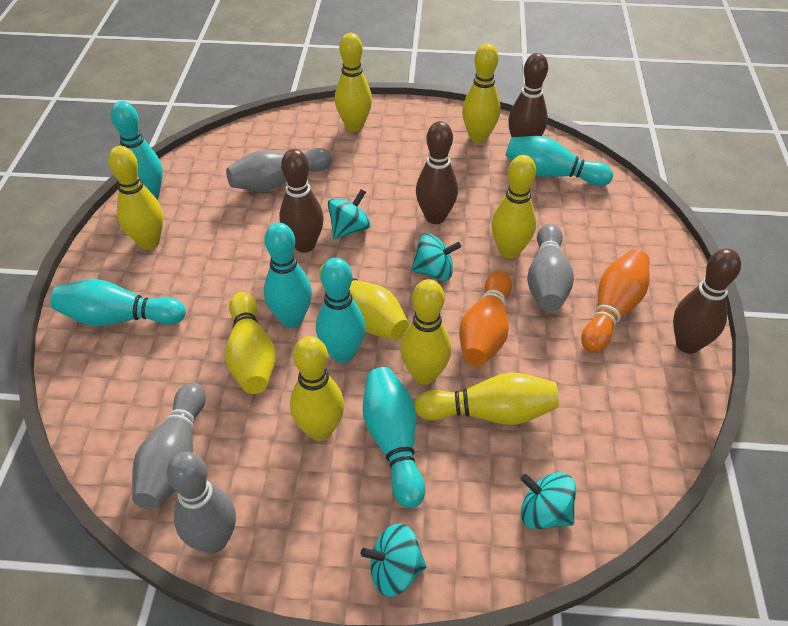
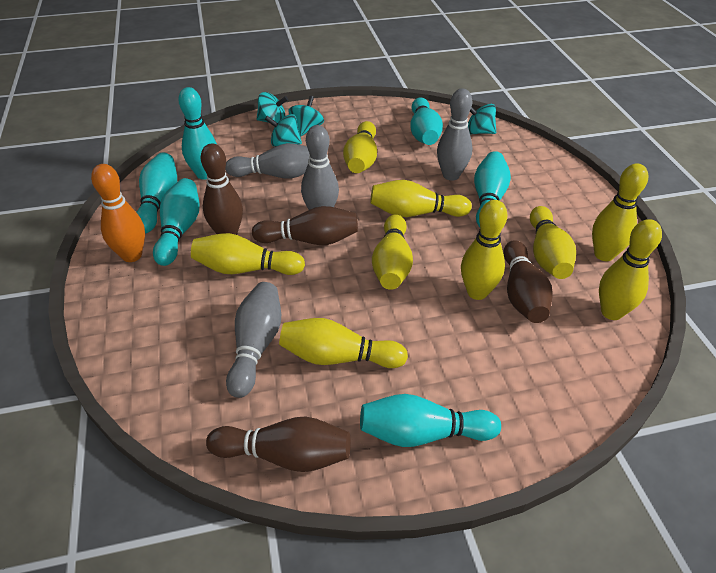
orange bowling pin: [459,271,512,366] [581,249,649,353] = 2 -> [91,164,145,262] = 1

